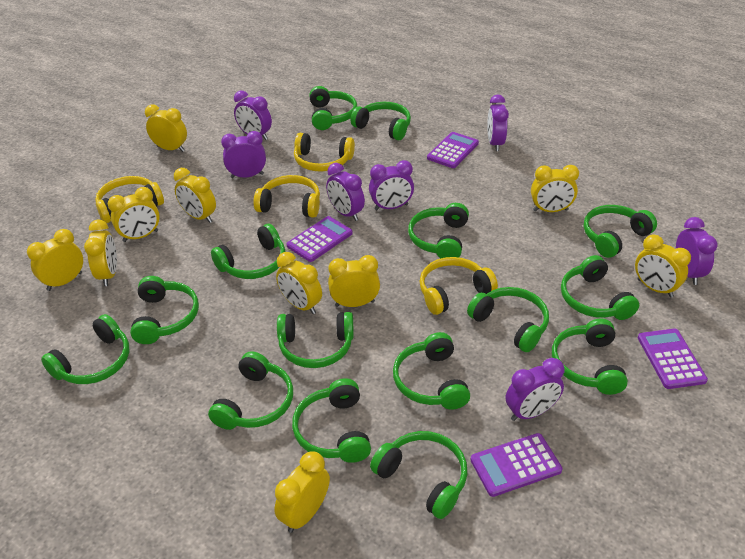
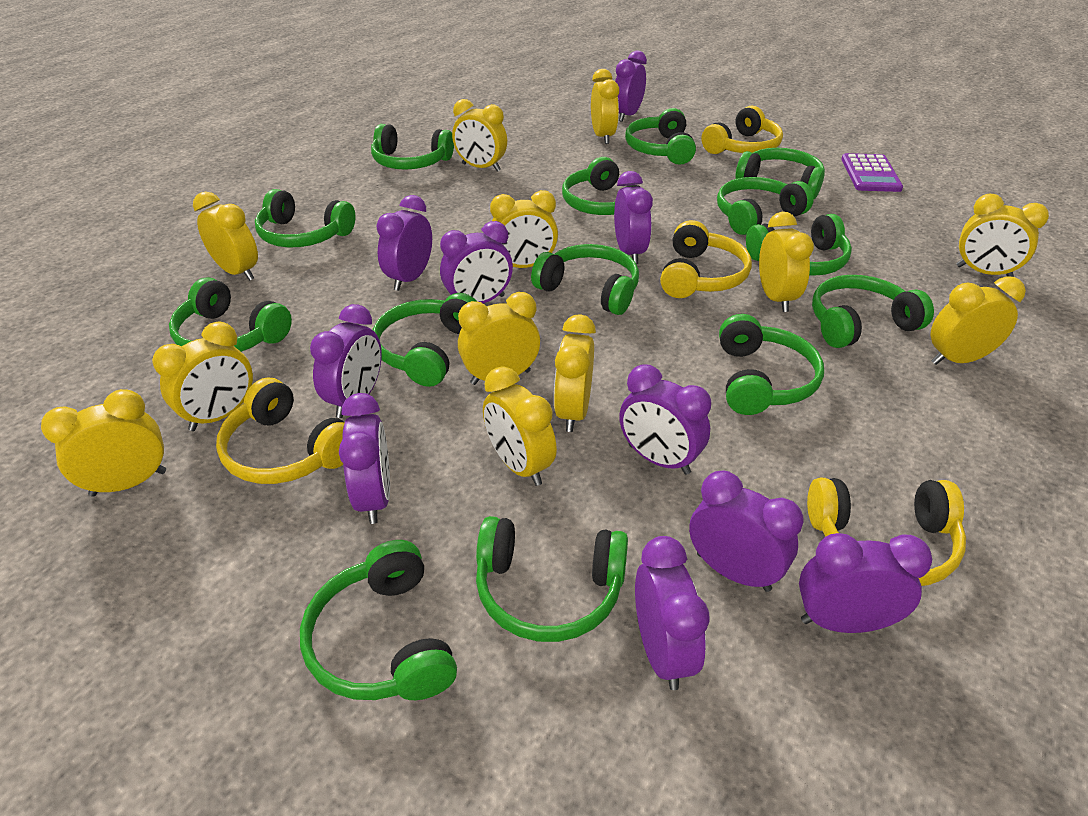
green headphones: [41,314,129,384] [130,276,199,344] [208,351,293,430] [211,224,286,279] [277,312,354,368] [292,378,371,463] [309,86,357,130] [351,102,411,140] [370,431,467,519] [393,332,470,410] [408,203,469,259] [467,287,549,352] [552,319,628,395] [561,255,639,320] [584,205,657,258] = 15 -> [169,277,292,352] [255,189,356,248] [300,540,457,700] [371,124,454,170] [373,293,477,387] [476,516,628,642] [531,244,639,315] [562,157,640,215] [625,108,696,165] [717,177,814,235] [719,314,824,415] [735,148,825,199] [746,214,852,276] [812,275,934,348] = 14
purple calculator: [286,216,353,262] [427,132,479,168] [470,433,562,497] [638,329,708,389] = 4 -> [841,153,903,192] = 1
purple clock: [221,131,266,178] [234,91,272,140] [326,163,365,221] [369,160,414,210] [487,95,509,151] [506,358,564,421] [676,217,718,285] = 7 -> [310,304,382,418] [339,393,390,524] [376,195,432,291] [440,221,513,303] [614,171,653,264] [615,51,647,122] [619,364,711,475] [635,536,709,690] [689,471,804,592] [799,533,932,633] = 10
yellow clock: [27,229,83,291] [84,219,117,286] [108,187,160,242] [145,104,187,152] [174,168,216,223] [274,451,330,533] [276,252,322,314] [328,255,380,307] [531,165,579,212] [635,235,691,298] = 10 -> [41,389,166,497] [152,322,253,431] [193,192,258,281] [452,99,507,172] [458,292,540,385] [483,366,557,486] [490,190,558,268] [554,314,596,432] [591,69,619,144] [759,212,814,312] [931,276,1026,365] [957,194,1049,277] = 12

